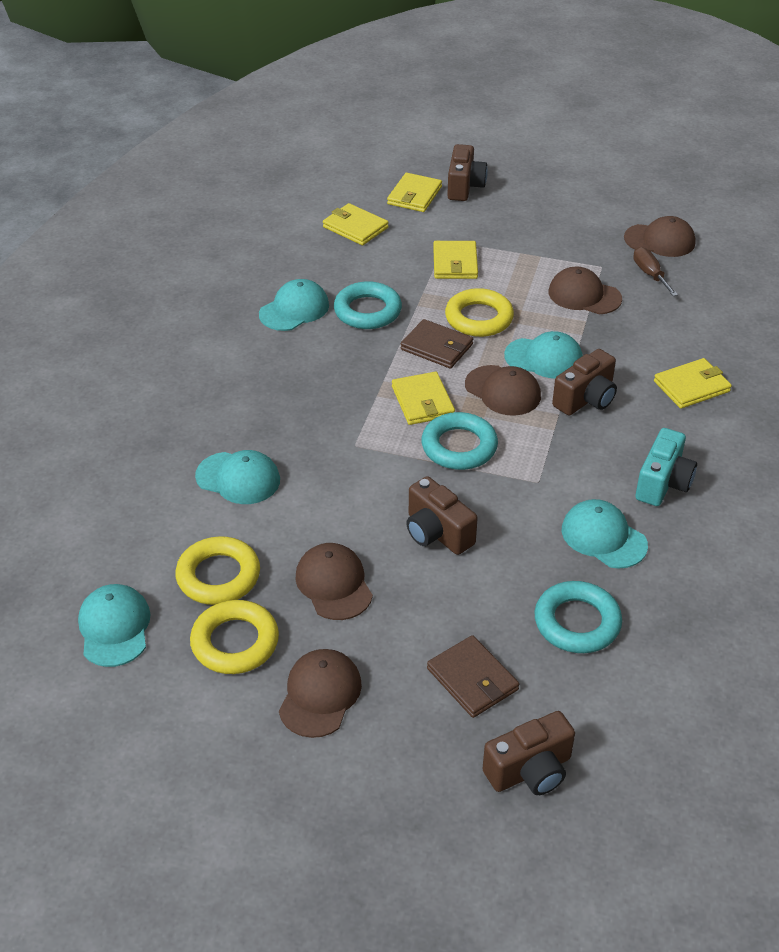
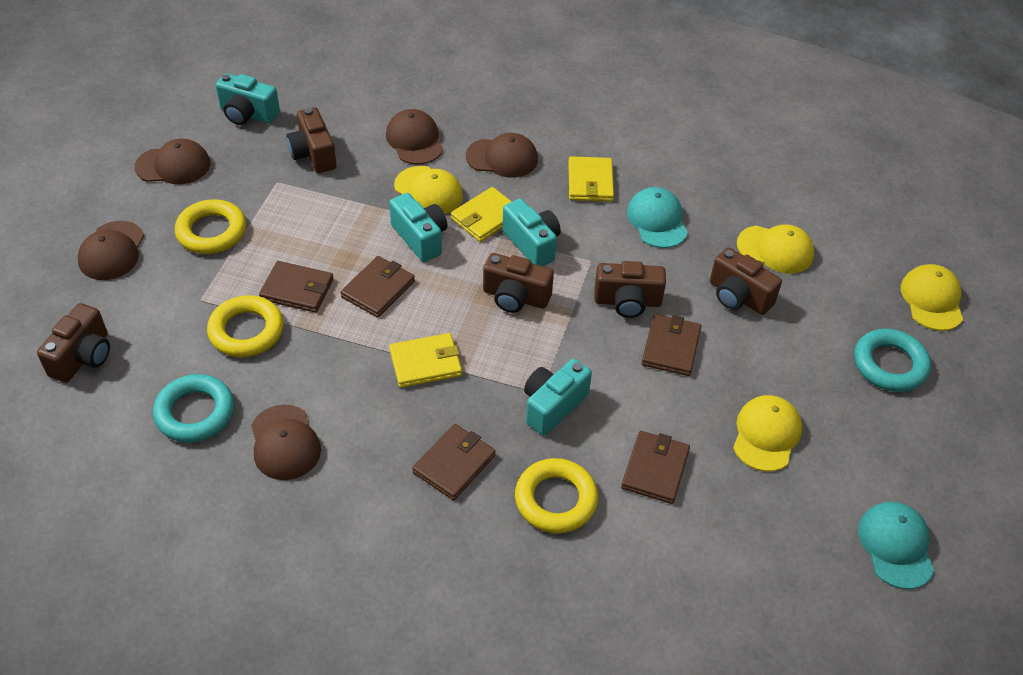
brown camera: [406,476,478,555] [447,144,488,201] [482,711,575,795] [552,349,617,415] = 4 -> [37,303,110,383] [286,107,337,173] [483,253,554,313] [595,261,666,318] [710,247,782,315] = 5
brown screwdriver: [633,247,678,296] = 1 -> none = 0
brown wallet: [401,319,473,369] [427,635,519,718] = 2 -> [259,261,334,313] [340,256,415,318] [412,424,496,500] [621,431,690,504] [641,314,701,376] = 5
turquoise camera: [635,428,697,506] = 1 -> [215,73,280,125] [389,193,447,262] [502,199,561,266] [524,359,592,436] = 4
turquoise cap: [78,584,151,667] [195,450,280,504] [259,279,329,331] [504,331,583,378] [562,499,648,568] = 5 -> [627,187,688,248] [858,502,934,589] = 2
turquoise ring: [334,281,402,329] [421,412,498,470] [535,581,622,653] = 3 -> [153,374,234,443] [854,329,931,392] = 2
yellow cap: none = 0 -> [394,166,463,214] [733,395,802,472] [737,224,814,274] [901,264,963,331] = 4
yellow wallet: [323,203,389,245] [387,173,442,212] [392,372,455,425] [433,241,478,279] [654,358,732,409] = 5 -> [389,333,462,388] [451,187,512,242] [568,156,614,202] = 3

